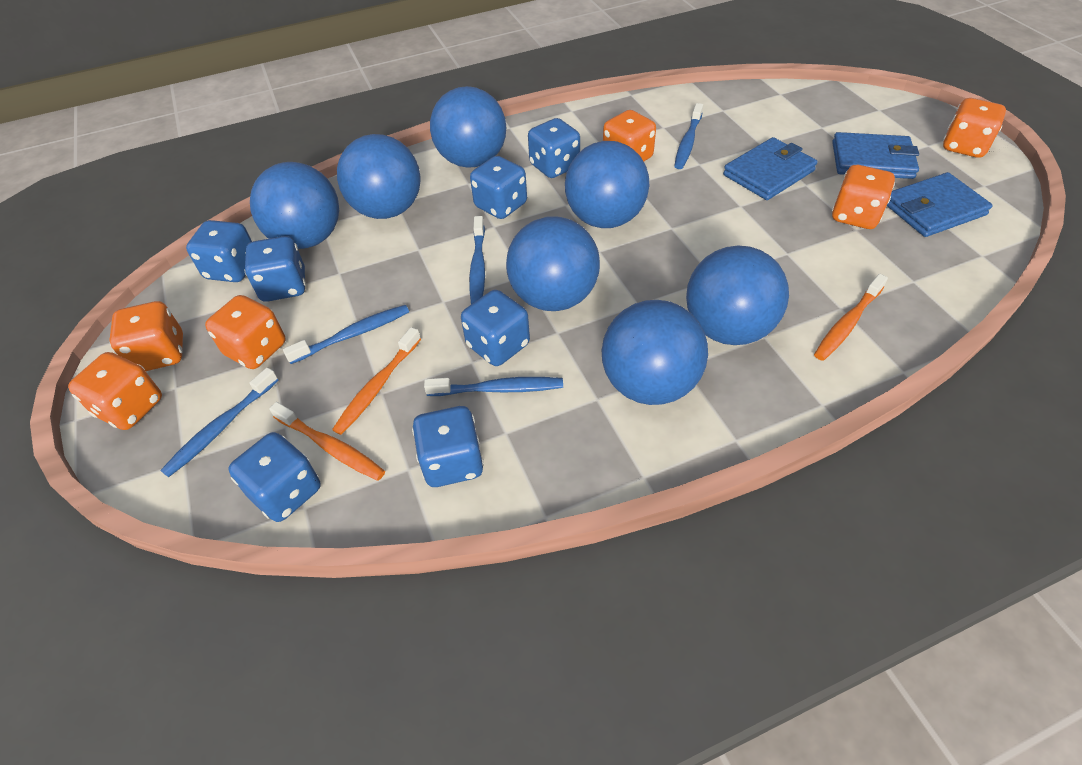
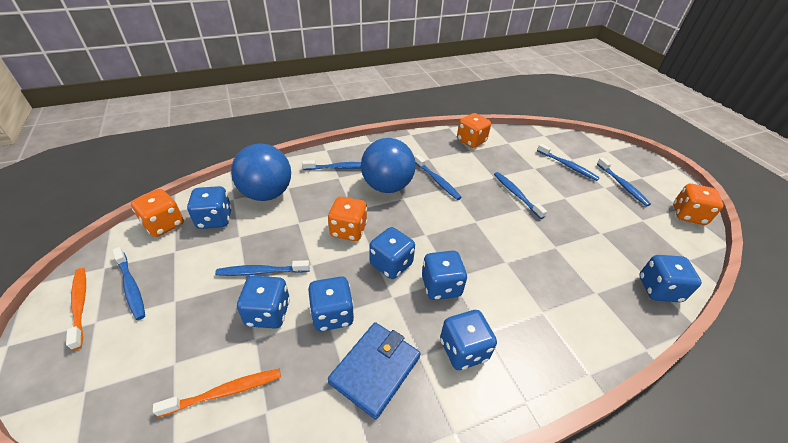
blue ball: [250,162,339,249] [337,134,421,219] [430,86,506,168] [506,216,600,311] [565,141,649,228] [602,300,708,405] [686,246,789,345] = 7 -> [231,143,291,201] [361,138,416,193] = 2
blue toothbrush: [160,367,278,477] [283,305,409,364] [424,377,563,396] [469,216,485,304] [674,103,703,169] = 5 -> [112,247,145,320] [215,260,310,276] [302,160,361,170] [415,155,462,200] [494,172,547,219] [537,144,600,181] [597,158,651,206] = 7
blue wallet: [723,137,818,200] [832,132,919,179] [887,172,993,237] = 3 -> [328,322,421,420] = 1
orange dice: [68,352,162,430] [109,301,183,371] [205,295,286,369] [603,110,656,161] [832,165,895,229] [943,98,1006,158] = 6 -> [131,189,184,237] [328,196,367,241] [457,113,491,148] [673,184,724,225] = 4
orange toothbrush: [269,402,385,481] [332,327,421,435] [814,274,888,361] = 3 -> [66,268,86,350] [153,369,281,417] = 2

